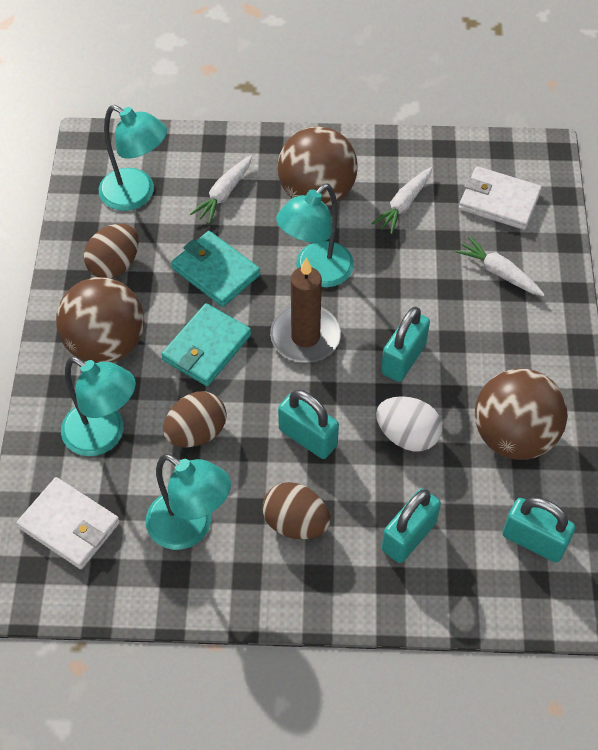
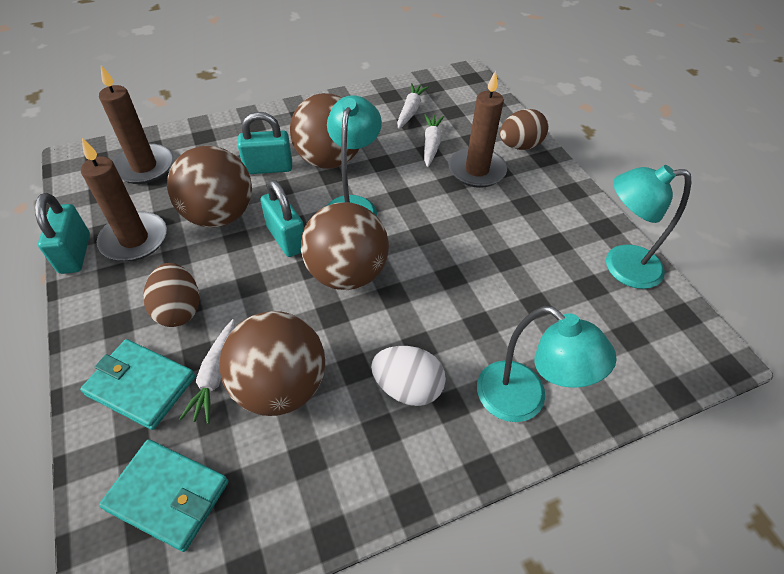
brown ball: [56,277,145,363] [277,126,358,206] [475,368,568,460] = 3 -> [167,146,252,228] [219,311,325,416] [290,93,359,169] [301,202,389,290] = 4
brown candle: [270,258,341,363] = 1 -> [81,138,167,261] [99,65,173,184] [449,70,507,188] = 3
brown egg: [84,224,138,278] [163,391,227,447] [262,482,330,539] = 3 -> [143,263,200,327] [500,109,548,150] = 2
turquoise lamp: [61,357,136,456] [99,105,167,211] [146,454,231,550] [276,183,354,287] = 4 -> [327,95,382,216] [477,306,617,422] [606,165,691,289] = 3
turquoise padlock: [278,390,339,459] [381,307,430,382] [382,489,441,563] [502,497,576,563] = 4 -> [35,193,90,274] [237,112,292,174] [260,180,304,257] = 3
white wallet: [16,477,120,569] [459,166,542,230] = 2 -> none = 0

